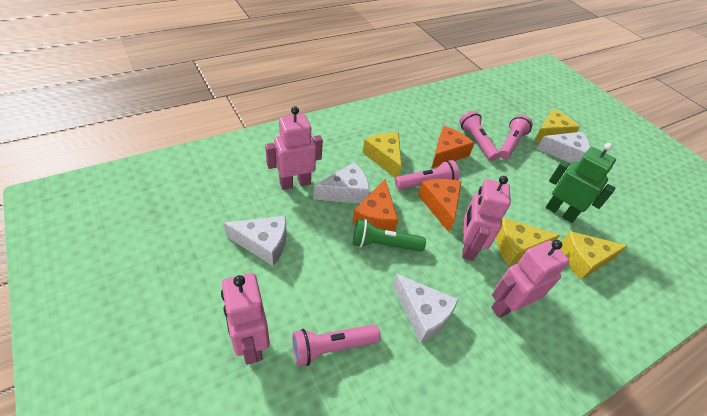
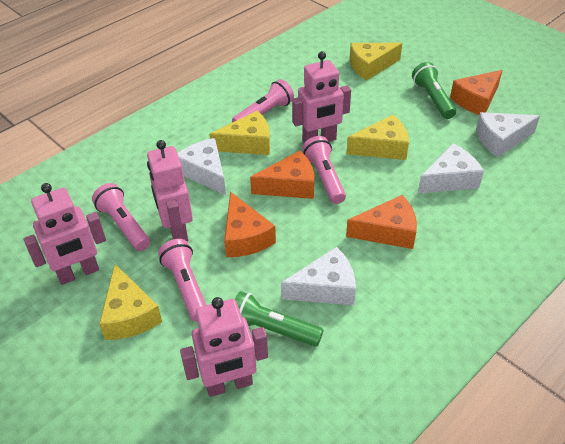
green flashlight: [353,219,426,252] = 1 -> [235,291,323,347] [412,62,456,119] = 2
green robot: [545,143,616,223] = 1 -> none = 0
orange cheese: [352,179,398,231] [418,179,462,232] [431,126,474,168] = 3 -> [224,192,276,257] [250,151,314,199] [346,195,417,249] [450,70,503,115] = 4

